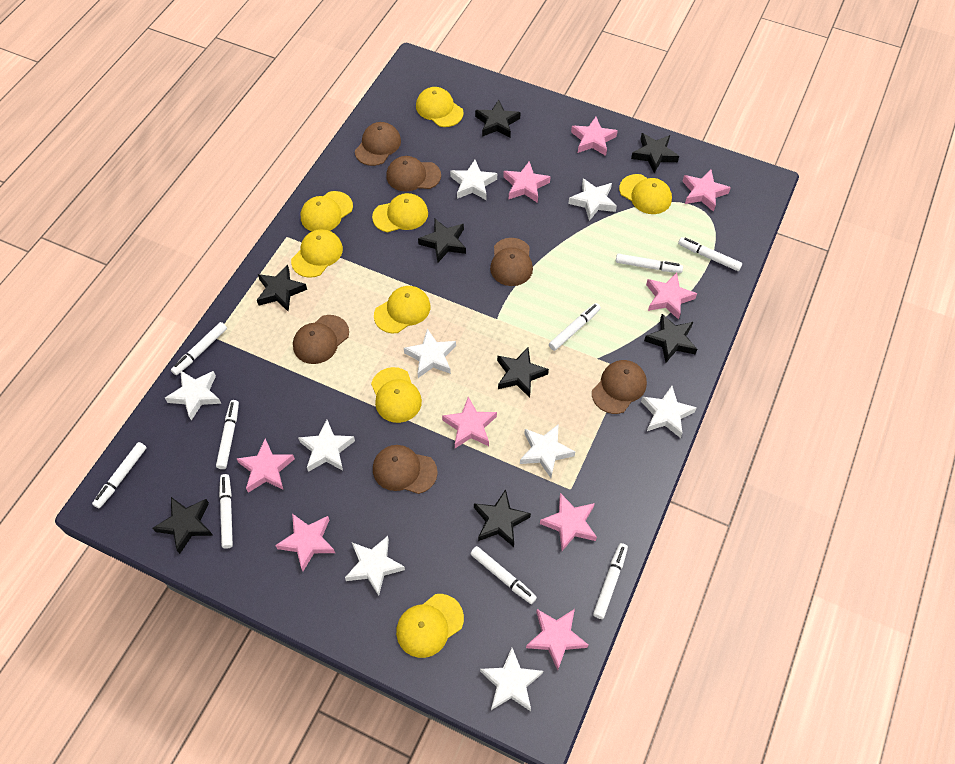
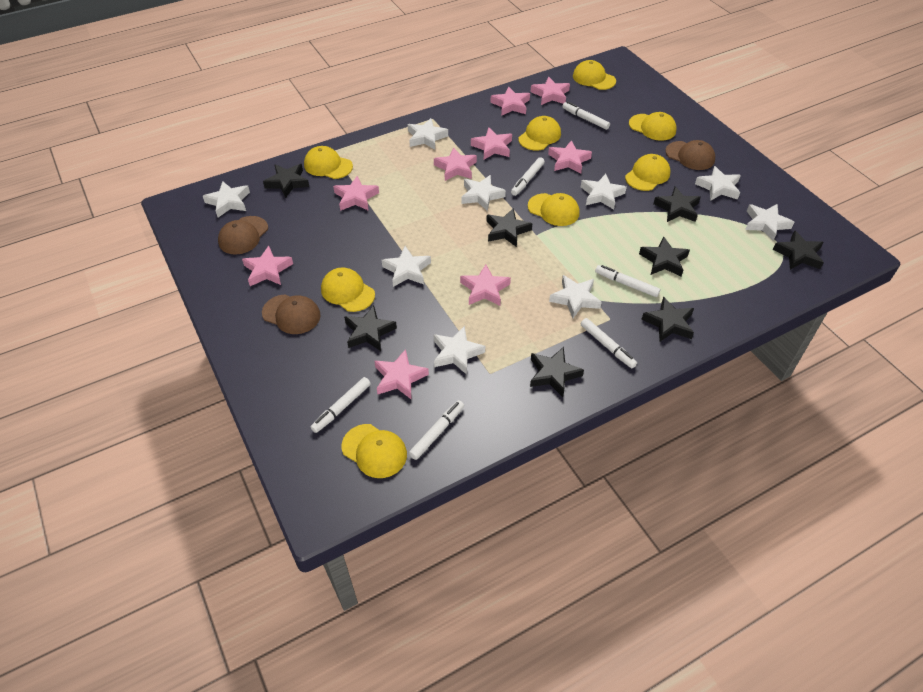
brown cap: [293,315,349,364] [355,122,401,166] [373,445,438,494] [386,156,441,192] [490,238,533,286] [592,360,647,414] = 6 -> [218,216,268,255] [262,294,321,334] [665,140,715,170] = 3
white marker: [92,442,147,508] [171,322,227,375] [216,400,239,469] [219,474,233,549] [470,546,537,604] [549,303,601,351] [593,543,628,619] [616,254,683,273] [678,237,742,271] = 9 -> [311,377,371,433] [409,400,464,460] [511,157,545,196] [562,102,610,130] [581,318,637,368] [595,265,660,297] = 6

